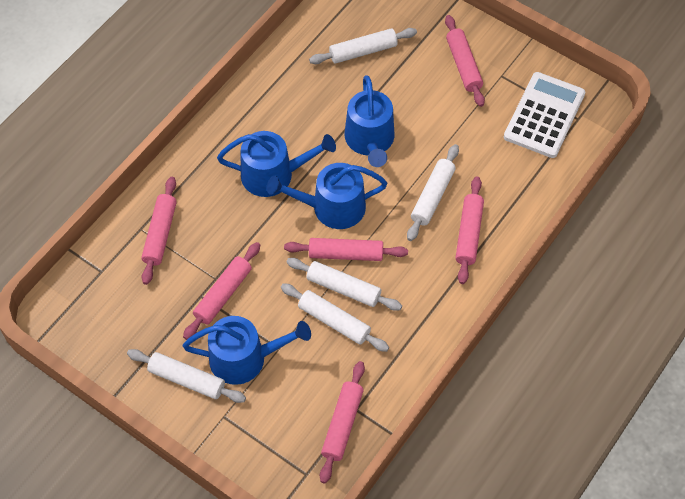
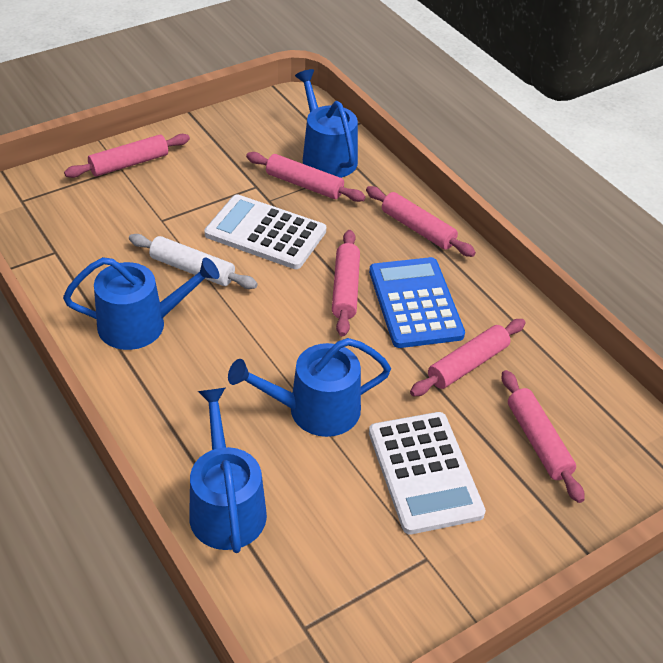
blue calculator: none = 0 -> [369,257,465,348] = 1
white calculator: [504,72,585,158] = 1 -> [204,194,326,269] [369,412,486,534] = 2
white rolling pin: [127,349,246,403] [281,283,389,352] [286,258,402,311] [309,28,417,64] [407,144,459,241] = 5 -> [129,234,258,289] = 1

